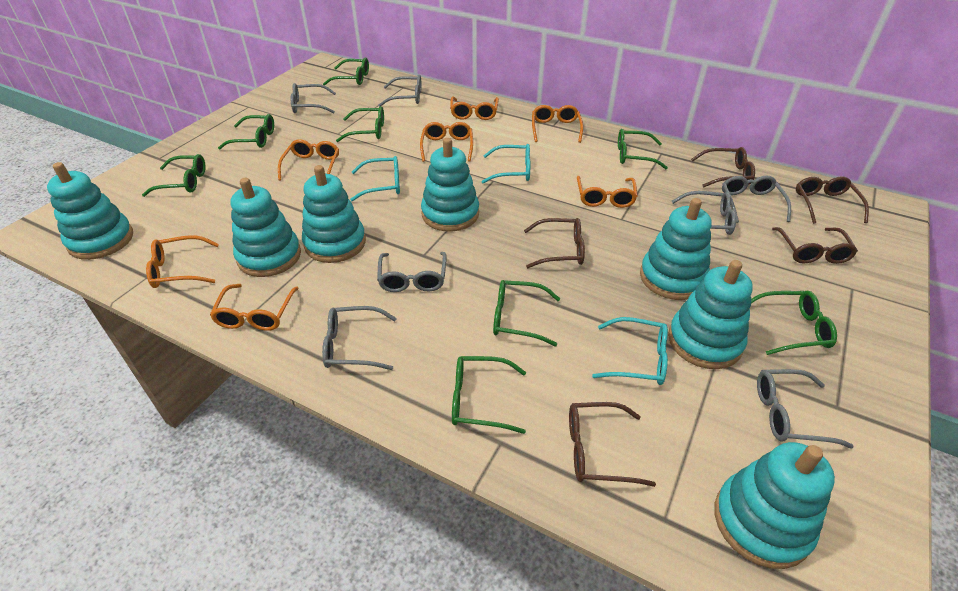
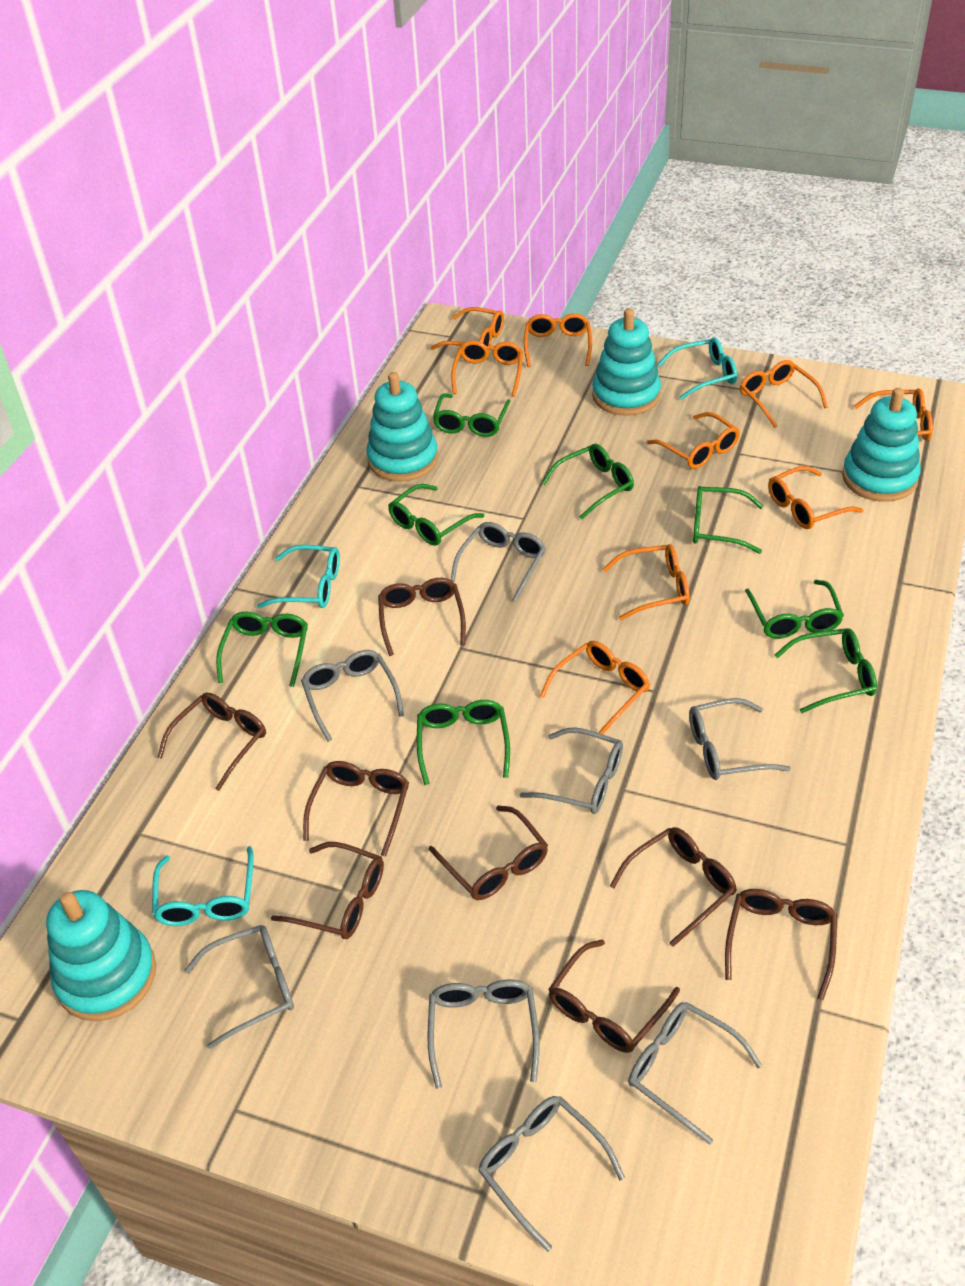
brown glasses: [524,218,585,268] [569,402,656,487] [691,147,755,187] [772,227,858,264] [796,176,869,224] = 5 -> [157,692,266,791] [271,842,384,939] [303,761,409,857] [378,578,466,656] [429,805,548,900] [548,939,680,1053] [610,827,737,947] [725,889,837,1000] = 8
grey glasses: [290,83,336,114] [322,306,397,370] [377,252,447,292] [379,75,422,106] [672,191,736,235] [722,175,791,223] [757,369,854,448] = 7 -> [184,925,294,1049] [301,650,404,742] [427,980,539,1089] [451,522,546,602] [478,1096,625,1252] [520,727,623,814] [628,1002,763,1145] [689,698,791,780] = 8
orange glasses: [146,235,219,288] [210,284,299,331] [278,139,339,181] [420,122,473,162] [450,96,499,120] [532,105,583,143] [577,176,638,208] = 7 -> [430,307,504,350] [451,340,523,397] [524,313,592,367] [540,641,650,734] [602,544,690,620] [647,412,740,469] [740,360,828,428] [768,466,863,529] [854,388,933,441] = 9
turquoise stacking toy: [47,162,133,260] [231,178,301,277] [302,165,366,263] [421,138,479,232] [640,198,712,300] [668,260,753,369] [714,442,835,569] = 7 -> [46,890,156,1021] [367,372,438,482] [592,308,661,416] [842,388,921,502] = 4

